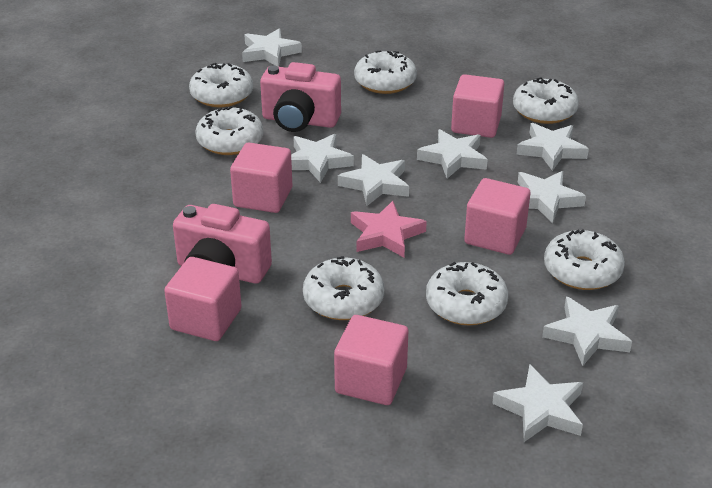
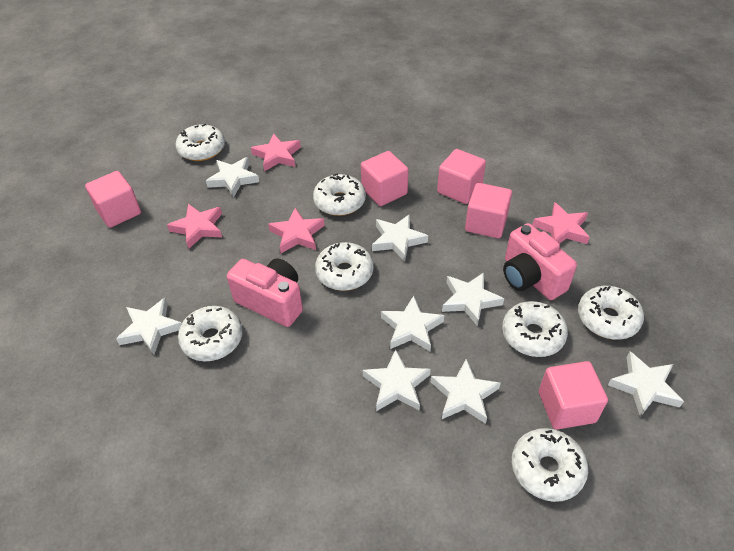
pink star: [351,201,427,258] = 1 -> [167,204,222,249] [251,133,301,171] [268,208,325,253] [533,202,590,244] = 4

